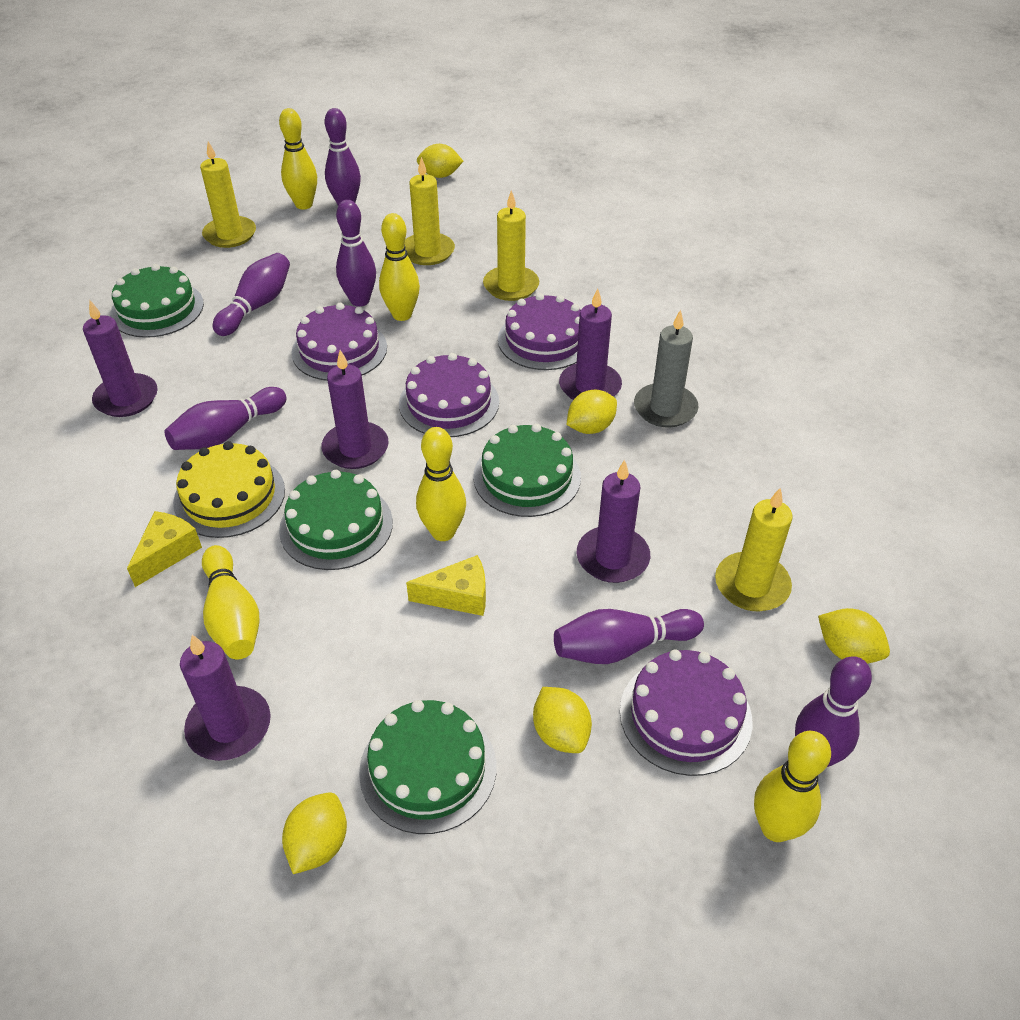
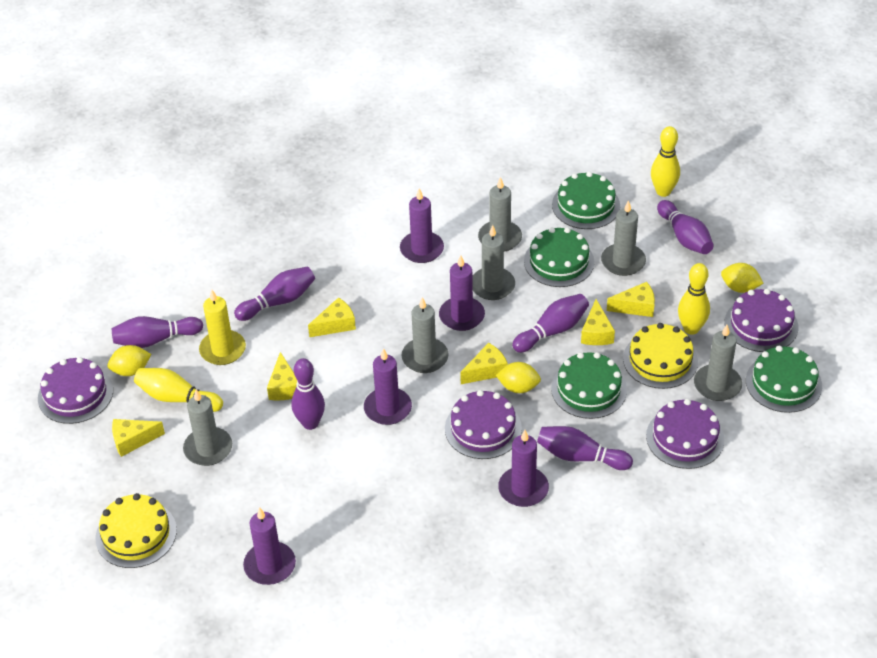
grey candle: [634,310,699,428] = 1 -> [183,389,232,466] [401,297,449,373] [472,225,515,300] [478,177,522,252] [601,200,646,276] [694,325,742,401] = 6
yellow bowling pin: [202,545,259,659] [279,108,317,209] [379,213,420,321] [416,427,466,541] [754,731,831,842] = 5 -> [134,368,223,412] [651,126,680,197] [678,263,710,335] = 3
yellow cake: [173,441,285,538] = 1 -> [96,493,177,568] [623,323,698,389] = 2
yellow candle: [200,141,256,248] [404,157,455,265] [483,190,539,301] [715,488,792,611] = 4 -> [199,290,246,365] = 1
yellow cheese: [127,511,202,587] [406,555,486,616] = 2 -> [112,419,165,457] [267,352,297,400] [308,297,356,337] [460,343,508,384] [581,299,615,345] [607,282,655,317] = 6
yellow lemon: [282,792,347,874] [417,144,463,178] [533,687,592,753] [567,390,617,434] [818,608,890,664] = 5 -> [107,345,151,376] [496,362,541,393] [721,263,763,293] = 3

